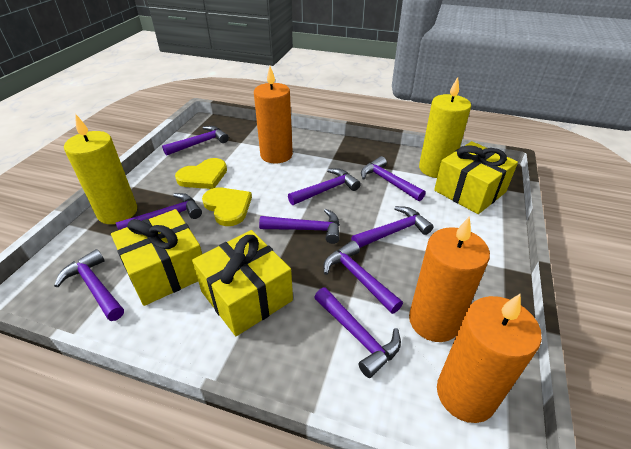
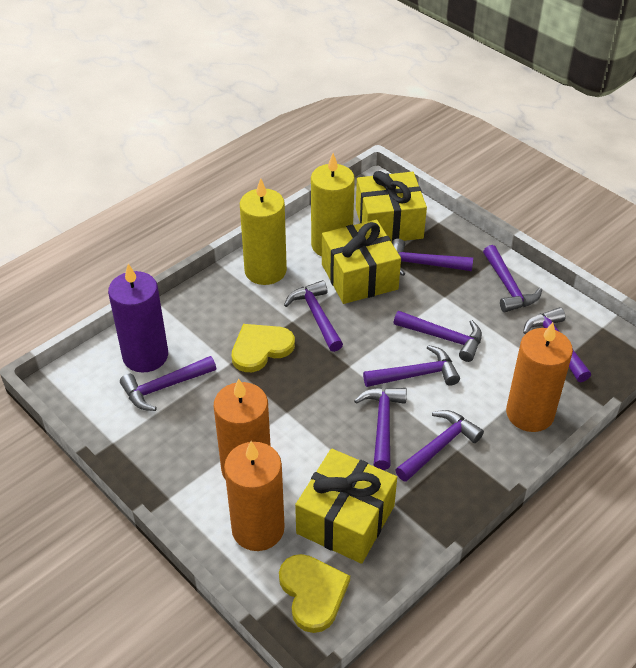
purple candle: none = 0 -> [108,264,168,373] = 1

